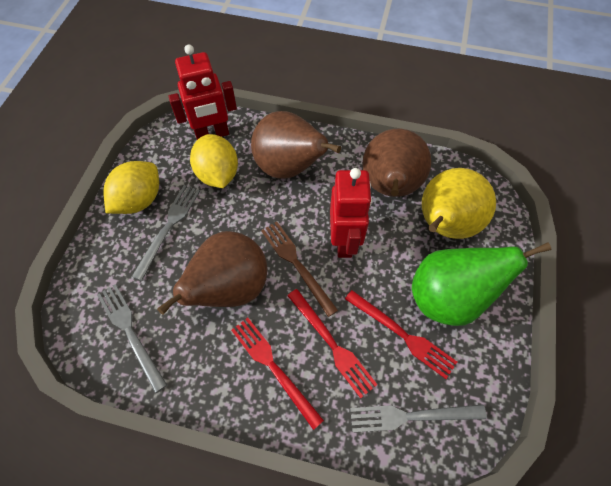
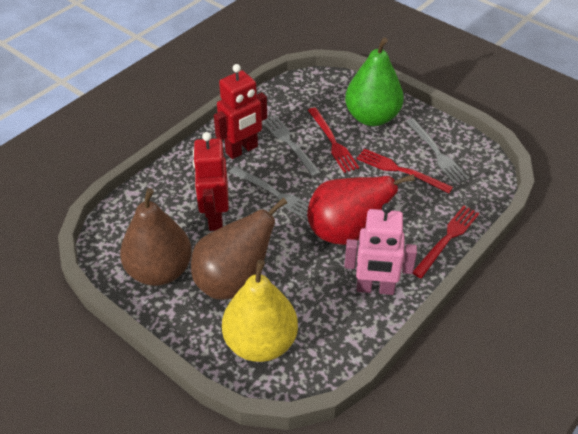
brown fork: [261,221,338,317] = 1 -> none = 0
brown pear: [157,231,267,315] [251,111,341,179] [362,129,431,197] = 3 -> [120,188,192,286] [191,198,287,300] = 2
pink robot: none = 0 -> [344,203,417,295] = 1
red pear: none = 0 -> [307,174,415,245] = 1
yellow lemon: [103,161,159,214] [190,134,238,188] = 2 -> none = 0

